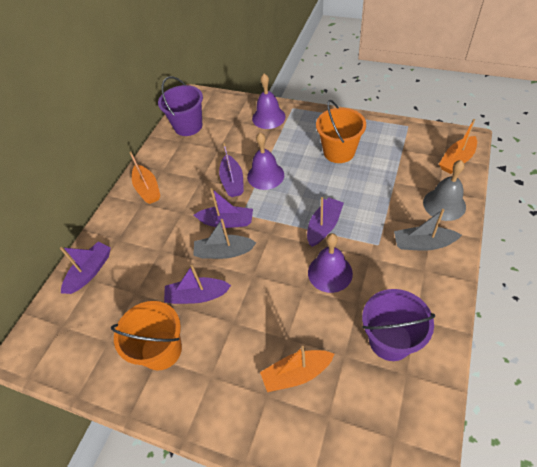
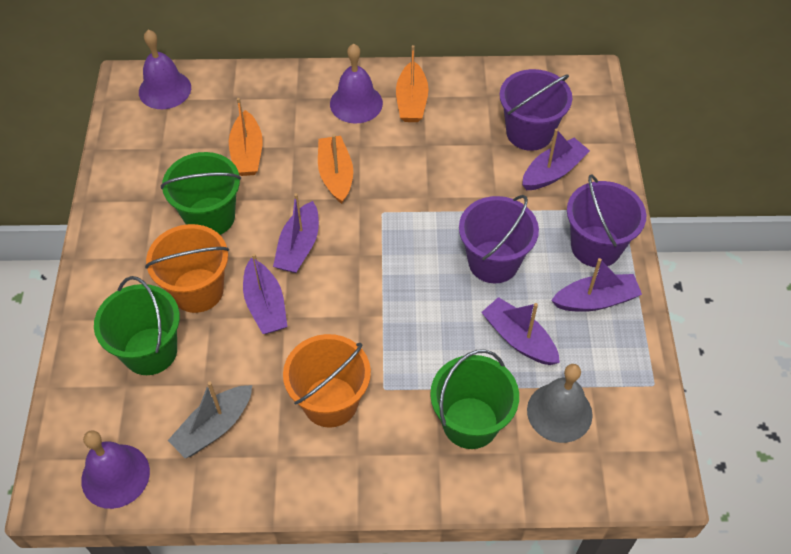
green bucket: none = 0 -> [94,276,180,375] [161,152,241,235] [430,349,519,449] = 3
grey boat: [193,219,256,259] [394,209,462,251] = 2 -> [168,382,252,458] = 1
purple bucket: [158,76,203,136] [362,289,435,361] = 2 -> [459,195,539,283] [500,69,572,151] [567,174,646,268] = 3

